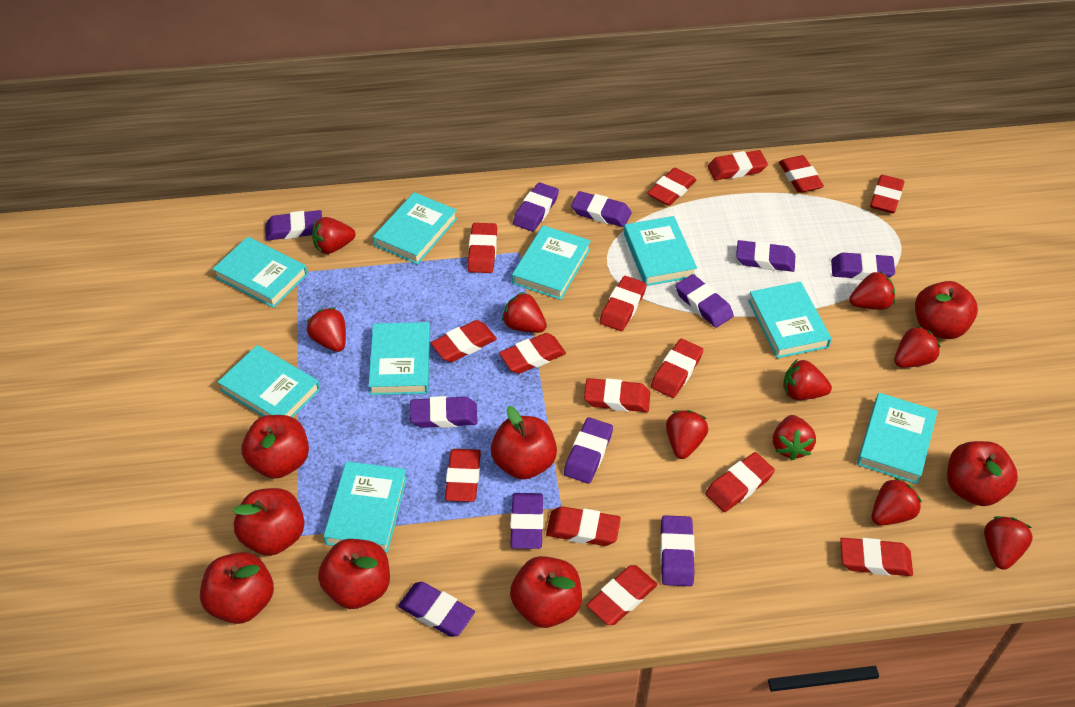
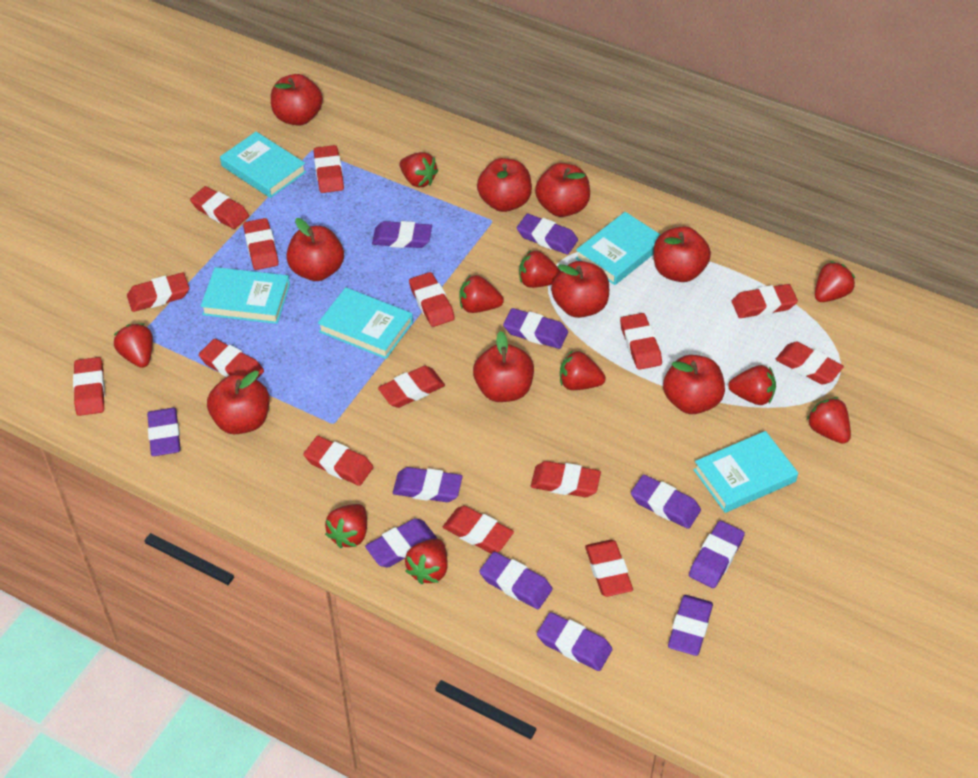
red apple: [200,552,274,624] [233,488,304,556] [242,415,309,479] [318,539,390,609] [491,406,557,480] [510,556,582,628] [915,281,978,339] [947,441,1018,506] = 8 -> [207,371,270,434] [271,74,323,126] [286,218,344,281] [473,331,534,402] [477,158,532,212] [535,163,590,217] [551,261,609,318] [654,226,711,282] [663,355,725,414] = 9
turquoise book: [212,237,308,308] [218,345,320,417] [323,461,407,553] [369,322,430,395] [373,192,457,264] [512,225,591,300] [624,216,697,286] [748,282,832,358] [857,393,938,484] = 9 -> [201,267,290,324] [220,132,306,198] [318,287,413,359] [575,212,661,285] [693,431,798,513] = 5

